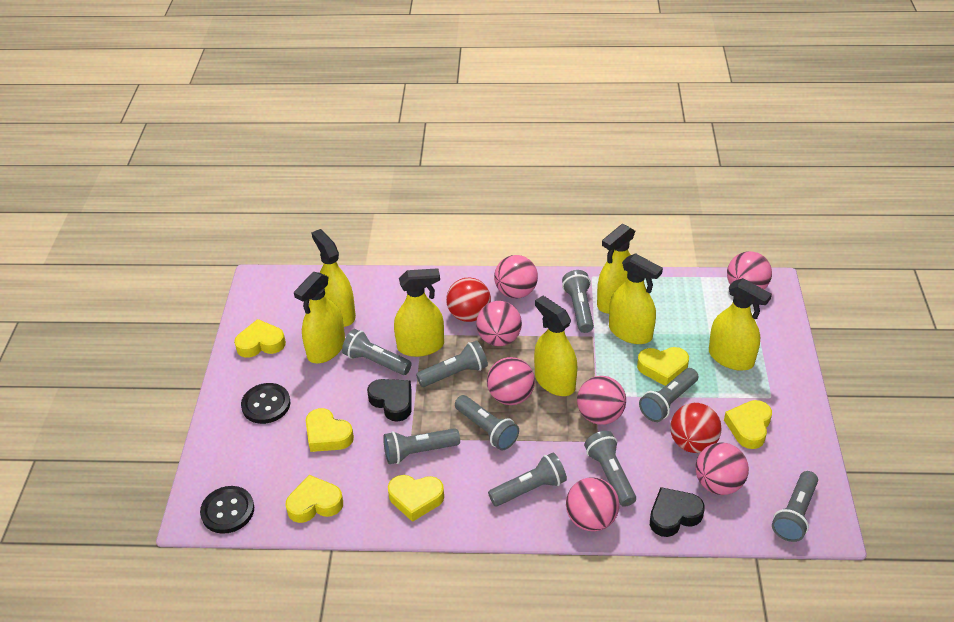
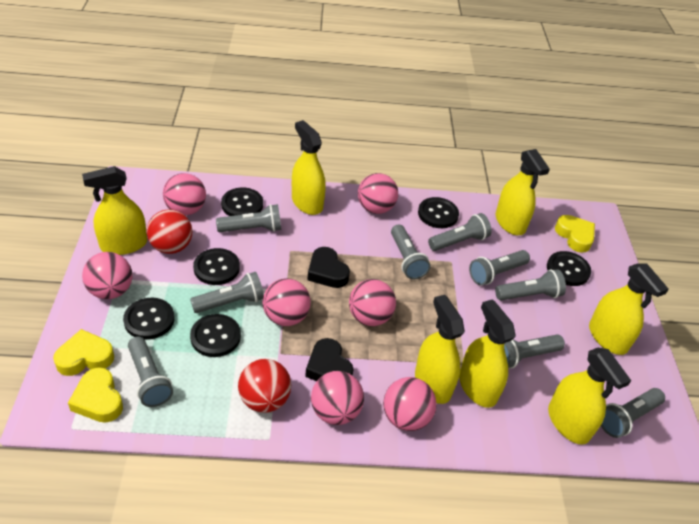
black button: [200,486,254,534] [241,383,290,424] = 2 -> [123,298,175,340] [190,314,241,357] [193,248,240,285] [221,188,263,216] [418,197,459,228] [547,251,591,286] = 6
yellow heart: [234,319,286,358] [285,475,343,523] [306,408,354,452] [388,475,444,522] [637,347,689,386] [724,400,772,449] = 6 -> [53,329,114,376] [68,368,123,423] [555,215,595,253] = 3

